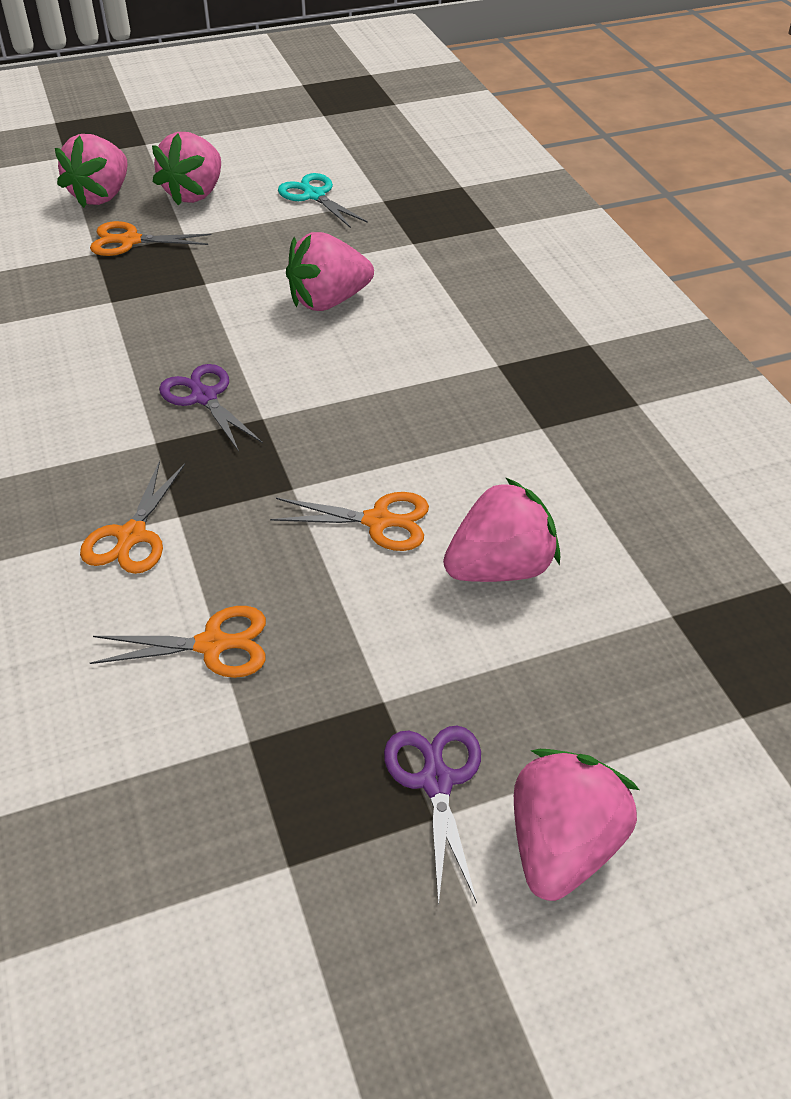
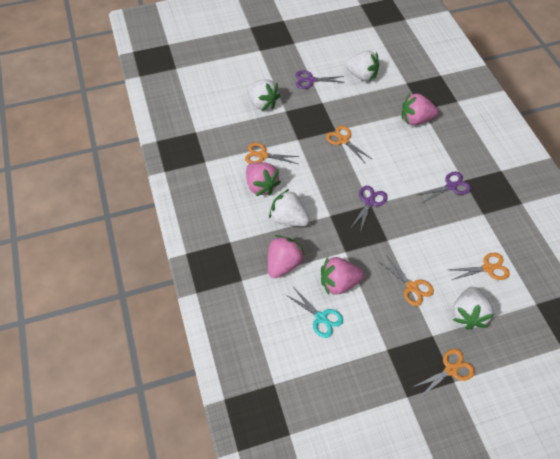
orange scissors: [80,460,185,574] [90,221,211,256] [90,606,266,678] [270,492,429,551] = 4 -> [245,143,300,164] [326,125,372,164] [378,256,434,306] [413,349,475,398] [449,253,510,280] = 5
pink strawberry: [55,134,128,208] [152,132,221,206] [286,232,374,311] [443,477,560,582] [514,749,639,901] = 5 -> [246,162,281,196] [268,235,305,278] [321,257,364,295] [402,93,438,125] = 4
purple scissors: [159,364,263,452] [384,726,481,907] = 2 -> [296,70,344,89] [350,186,387,232] [418,172,471,203] = 3
white strawberry: none = 0 -> [246,79,280,111] [269,189,310,226] [345,51,379,81] [453,287,493,330] = 4

